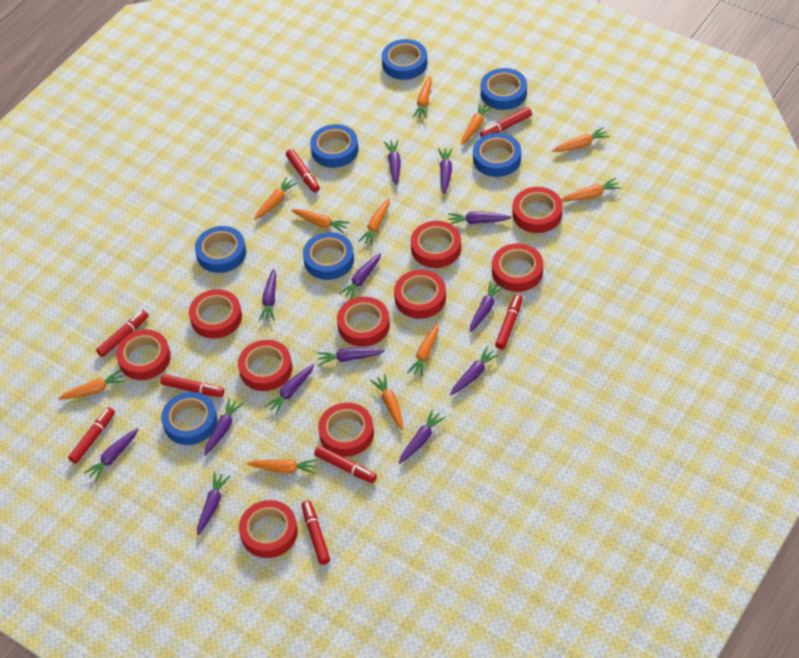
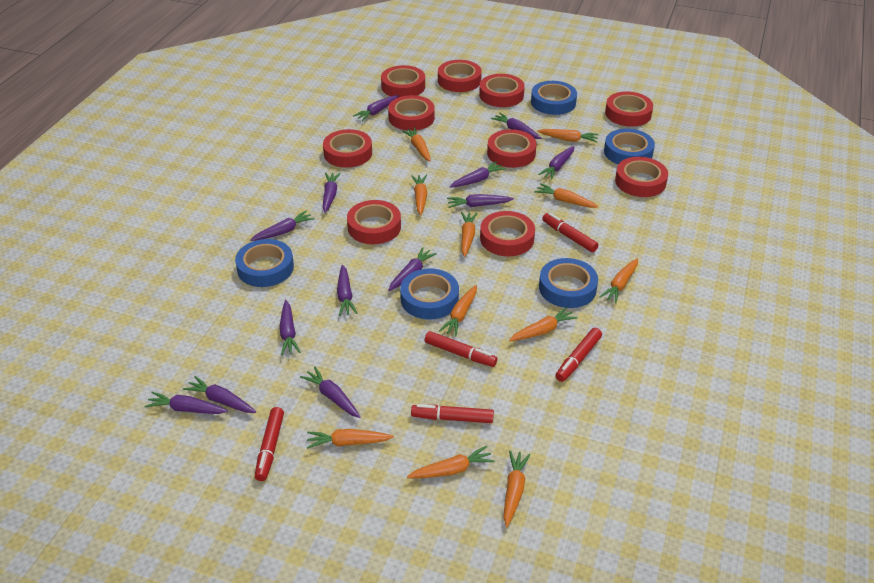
blue tape: [161,392,218,445] [195,226,246,273] [303,232,354,280] [310,124,359,168] [382,39,428,80] [473,133,521,177] [481,68,527,110] = 7 -> [235,239,294,287] [400,269,459,319] [531,81,577,115] [539,258,598,308] [604,129,655,164] = 5
red marker: [68,407,115,464] [96,310,149,357] [160,374,224,397] [286,149,320,192] [302,500,330,565] [314,446,377,483] [480,107,532,137] [495,294,523,349] = 8 -> [255,407,284,481] [411,404,494,423] [425,331,497,367] [542,213,598,252] [555,328,602,382] = 5

